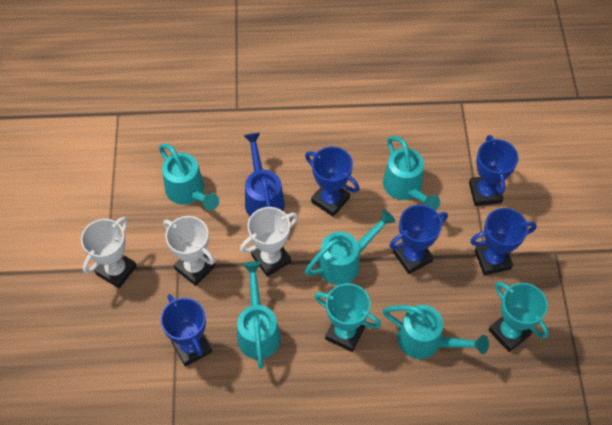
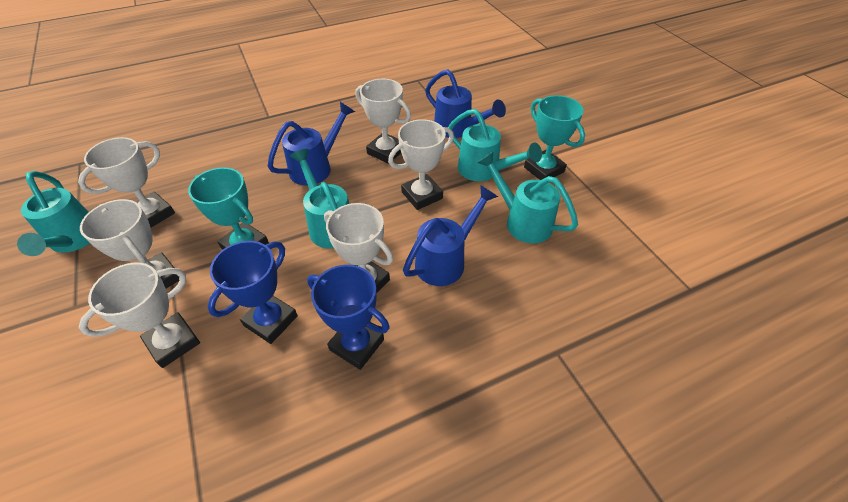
blue trophy: [160,294,212,366] [305,146,359,217] [389,205,448,274] [469,135,519,206] [470,208,537,275] = 5 -> [208,241,298,344] [307,265,390,370] = 2
blue watering can: [244,133,285,216] = 1 -> [267,102,355,185] [403,185,498,286] [425,69,506,138] = 3
turquoise watering can: [159,144,219,211] [237,261,280,369] [305,210,396,285] [383,136,440,211] [383,305,489,359] = 5 -> [17,171,89,256] [290,149,349,249] [448,109,542,181] [477,151,578,243] = 4
white trophy: [81,217,137,288] [163,216,215,286] [240,207,298,277] = 3 -> [78,137,175,227] [79,263,200,368] [80,199,179,288] [324,203,393,293] [355,79,411,164] [388,119,454,210] = 6

